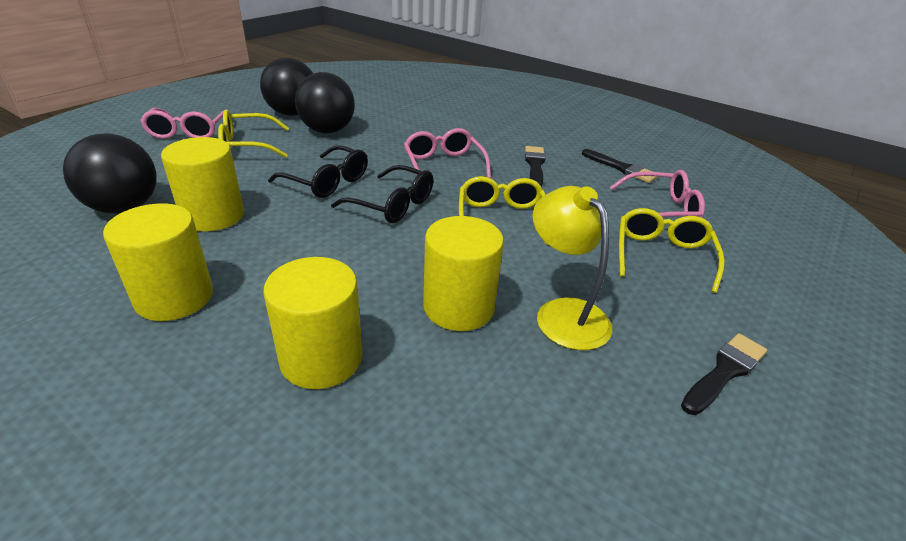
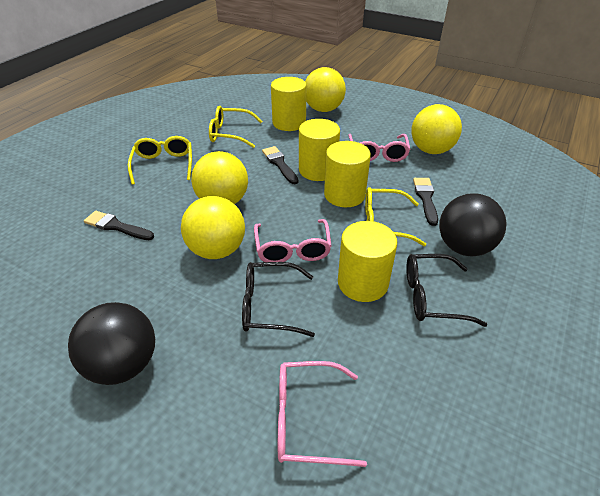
black ball: [63,133,157,213] [260,57,313,116] [295,72,355,133] = 3 -> [68,302,155,385] [439,193,506,256] = 2
yellow ball: none = 0 -> [181,196,245,259] [191,151,248,204] [305,67,346,112] [411,104,462,154] = 4
yellow lamp: [532,186,612,350] = 1 -> none = 0

